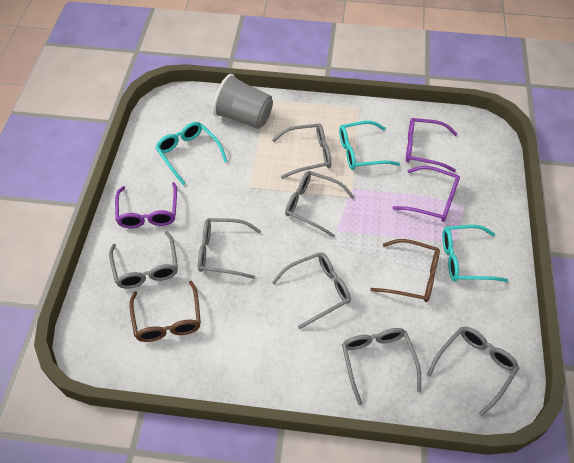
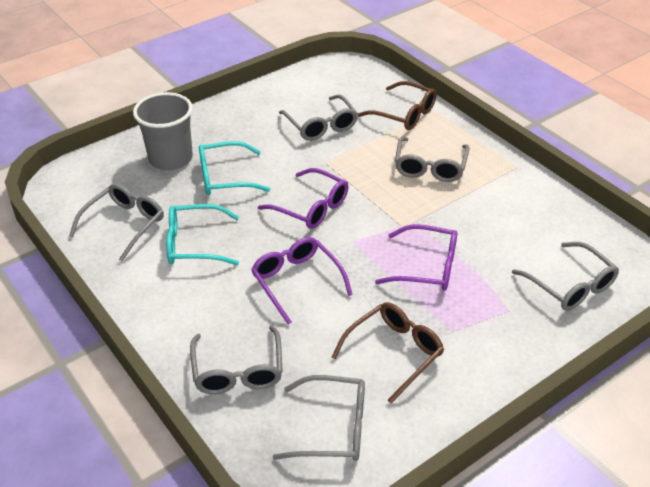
grey glasses: [109,231,178,289] [198,218,261,279] [272,124,331,179] [272,252,351,329] [285,171,355,237] [342,328,421,405] [427,327,519,417] = 7 -> [69,184,164,261] [190,326,283,394] [273,375,365,461] [279,94,358,141] [395,137,469,182] [512,242,619,311] = 6
turquoise glasses: [155,122,227,185] [339,121,400,170] [442,225,508,282] = 3 -> [166,204,239,265] [199,141,270,195] = 2

